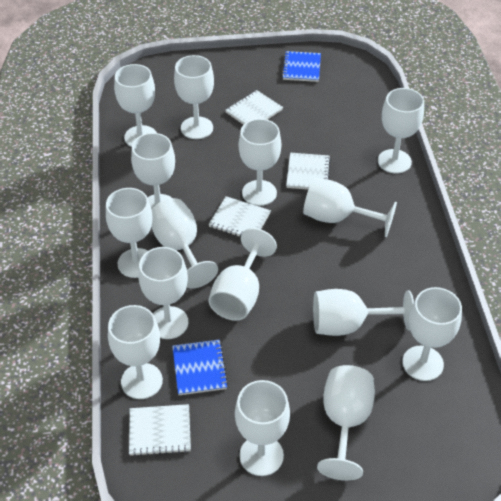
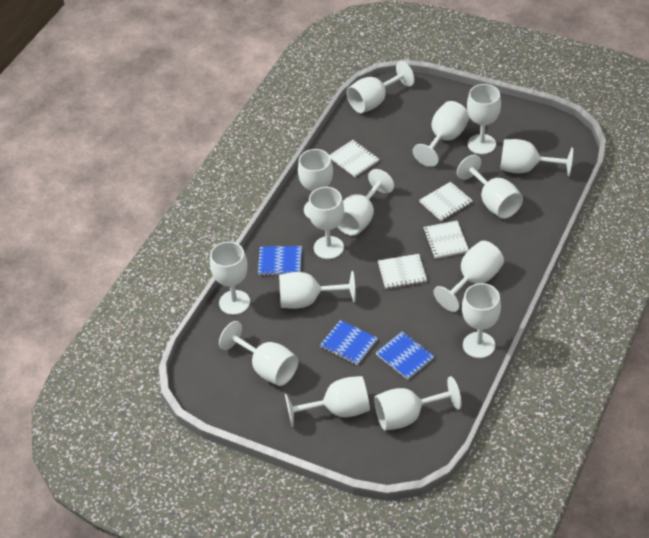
blue notebook: [172,340,228,395] [282,51,321,82] = 2 -> [258,246,302,276] [320,320,378,365] [376,331,434,380] = 3

